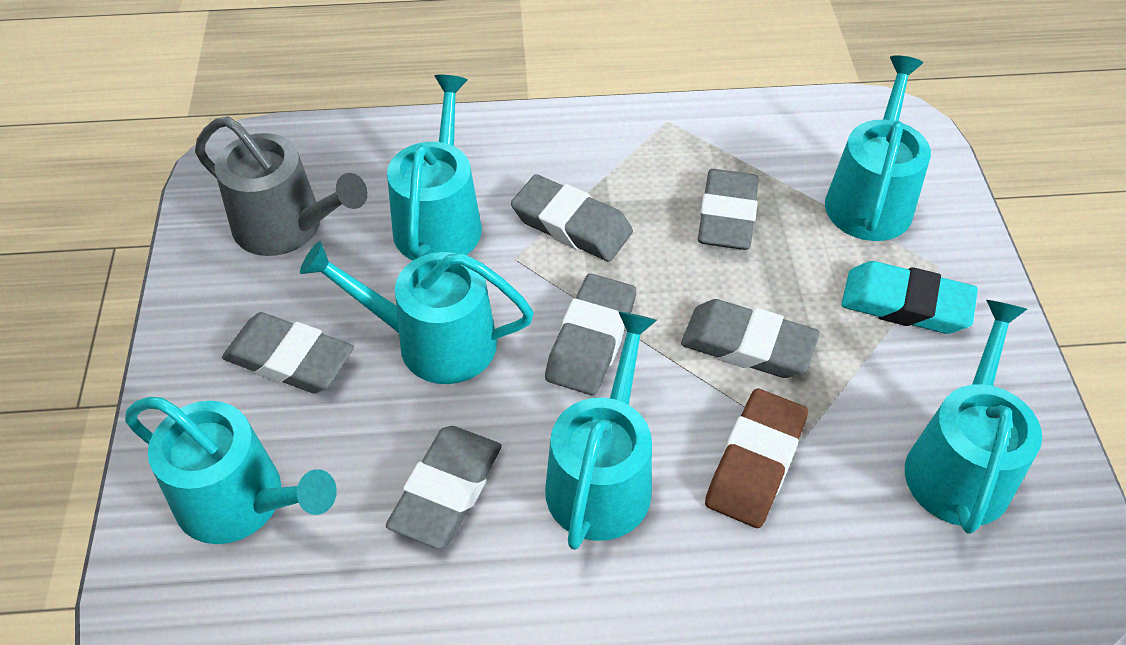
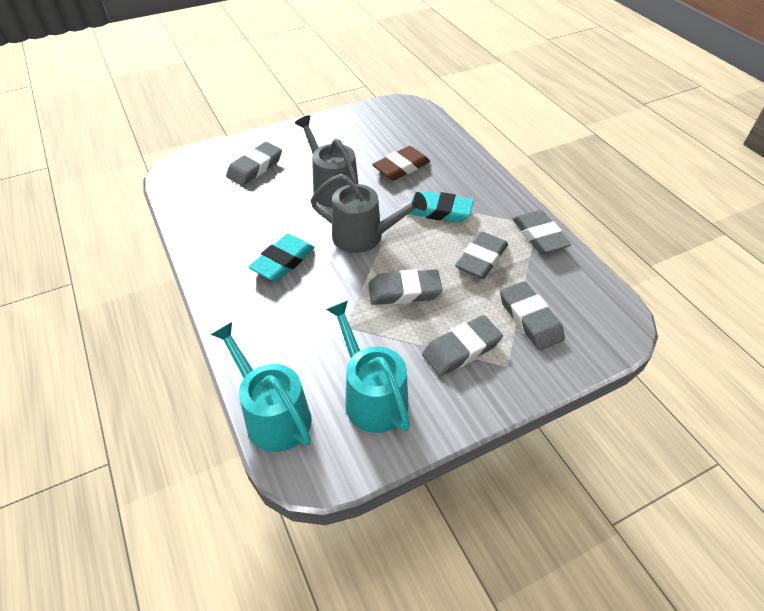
grey watering can: [195,117,368,256] = 1 -> [295,115,359,208] [311,174,427,253] = 2
turquoise eraser: [842,261,978,334] = 1 -> [248,234,315,281] [409,191,474,222] = 2
turquoise watering can: [125,397,337,544] [300,241,534,384] [387,75,482,260] [545,311,657,550] [825,55,931,241] [905,300,1042,534] = 6 -> [210,322,312,452] [326,301,410,433] = 2

